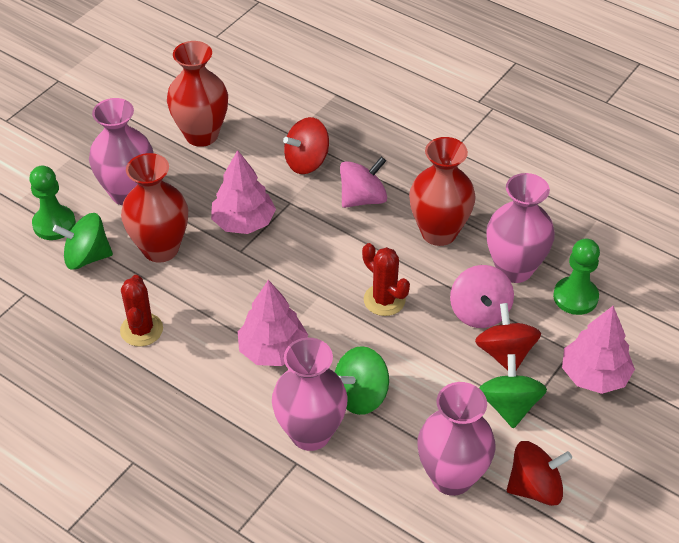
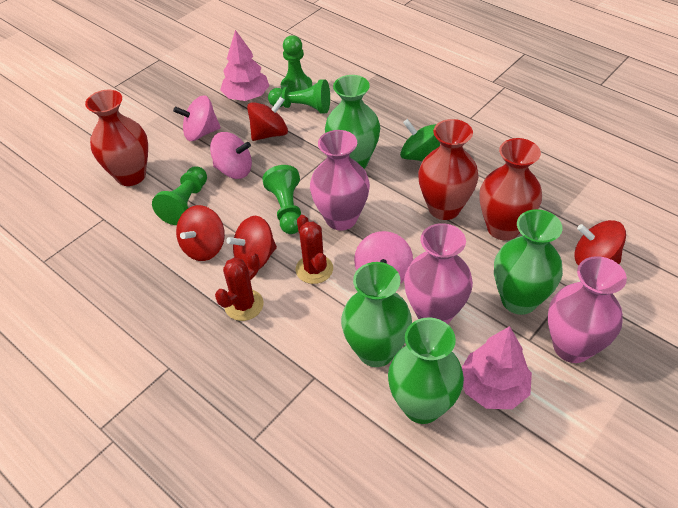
green pawn: [29,166,76,240] [553,239,600,315] = 2 -> [152,166,207,225] [262,165,301,234] [268,79,330,113] [281,35,312,92] = 4
green spinning top: [53,213,113,270] [335,346,389,415] [479,354,547,429] = 3 -> [400,119,440,161] = 1
green vase: none = 0 -> [325,75,380,169] [341,262,412,367] [388,317,464,424] [494,209,563,315] = 4
pink spinning top: [340,157,387,208] [450,265,514,328] = 2 -> [173,95,221,141] [210,132,252,179] [354,231,413,284] = 3
pink tree: [211,150,276,234] [238,280,308,366] [562,306,635,394] = 3 -> [220,30,269,101] [462,326,532,409] = 2
pink vase: [89,98,154,205] [272,338,348,451] [418,382,496,496] [486,173,555,283] = 4 -> [310,130,370,230] [404,223,473,324] [548,256,627,363] = 3
red spinning top: [283,117,329,174] [475,303,541,371] [507,441,572,506] = 3 -> [176,205,225,261] [227,216,277,269] [247,97,288,141] [574,220,626,266] = 4

